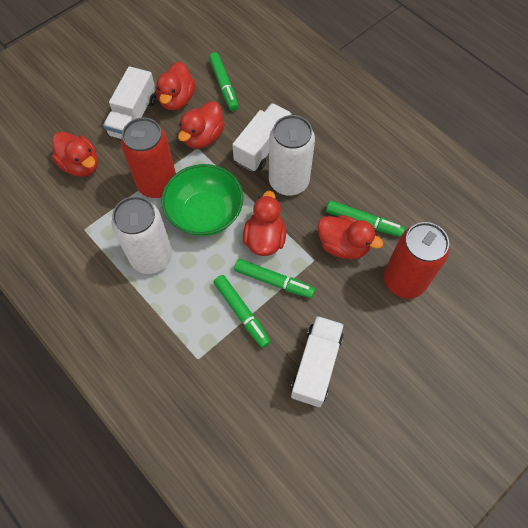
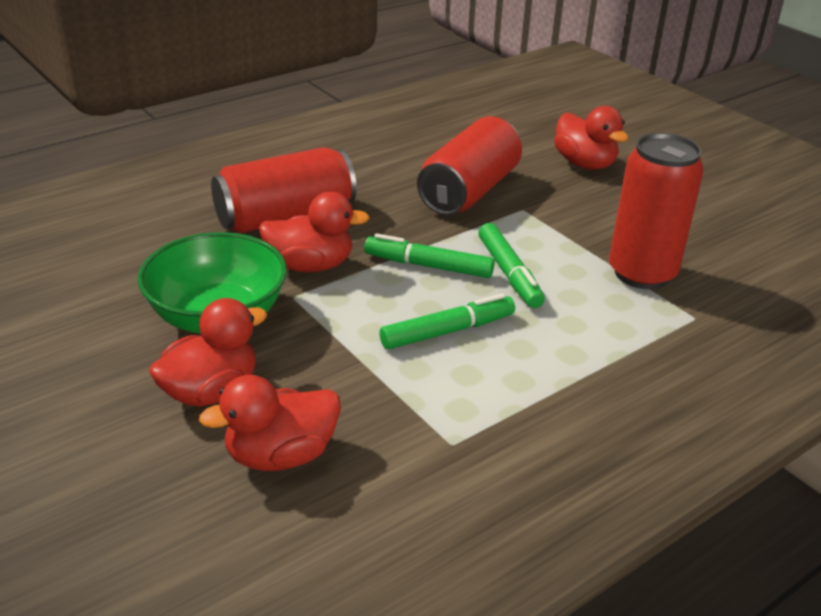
green marker: [209,52,239,111] [214,275,271,348] [234,259,315,298] [326,201,405,237] = 4 -> [364,233,495,278] [379,293,515,349] [478,223,545,308] = 3
red can: [121,118,176,198] [384,222,449,299] = 2 -> [211,147,357,234] [417,116,522,215] [609,133,704,289] = 3
red duck: [52,131,98,177] [156,62,195,110] [178,101,225,149] [243,191,286,256] [318,215,383,259] = 5 -> [149,298,267,407] [199,375,341,471] [259,192,370,272] [554,106,628,170] = 4
white can: [111,196,172,274] [269,115,315,196] = 2 -> none = 0
white truck: [103,66,156,139] [232,103,292,172] [291,316,344,407] = 3 -> none = 0

